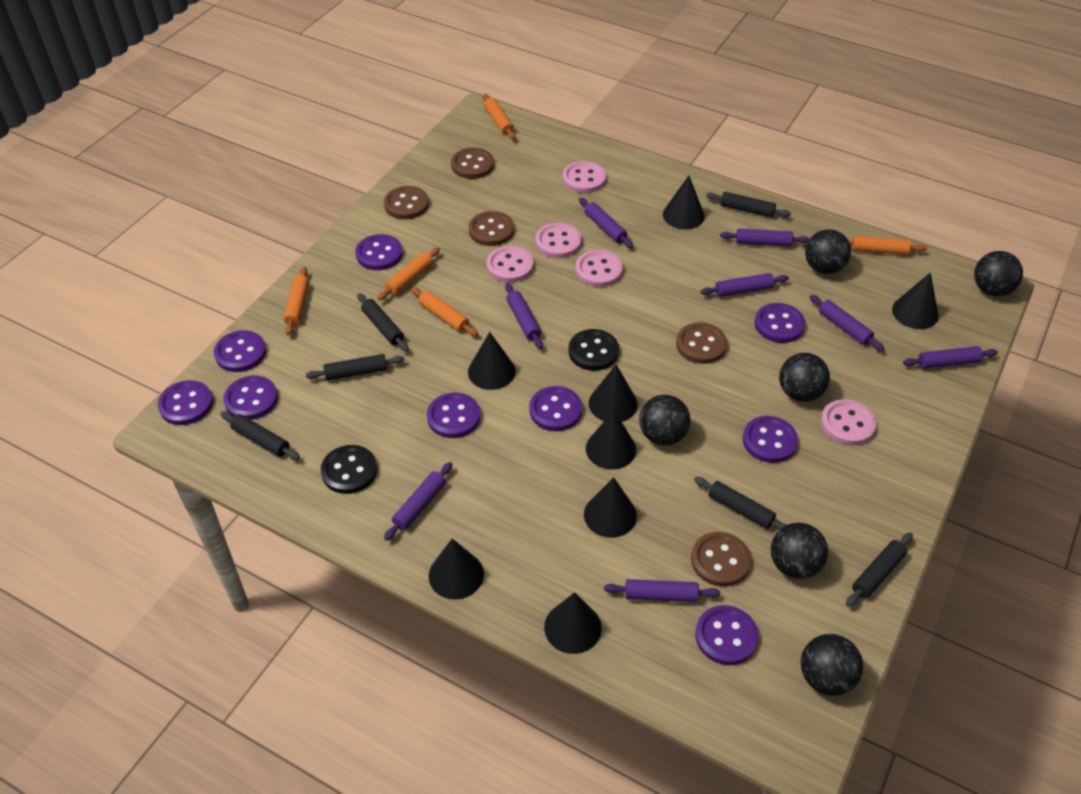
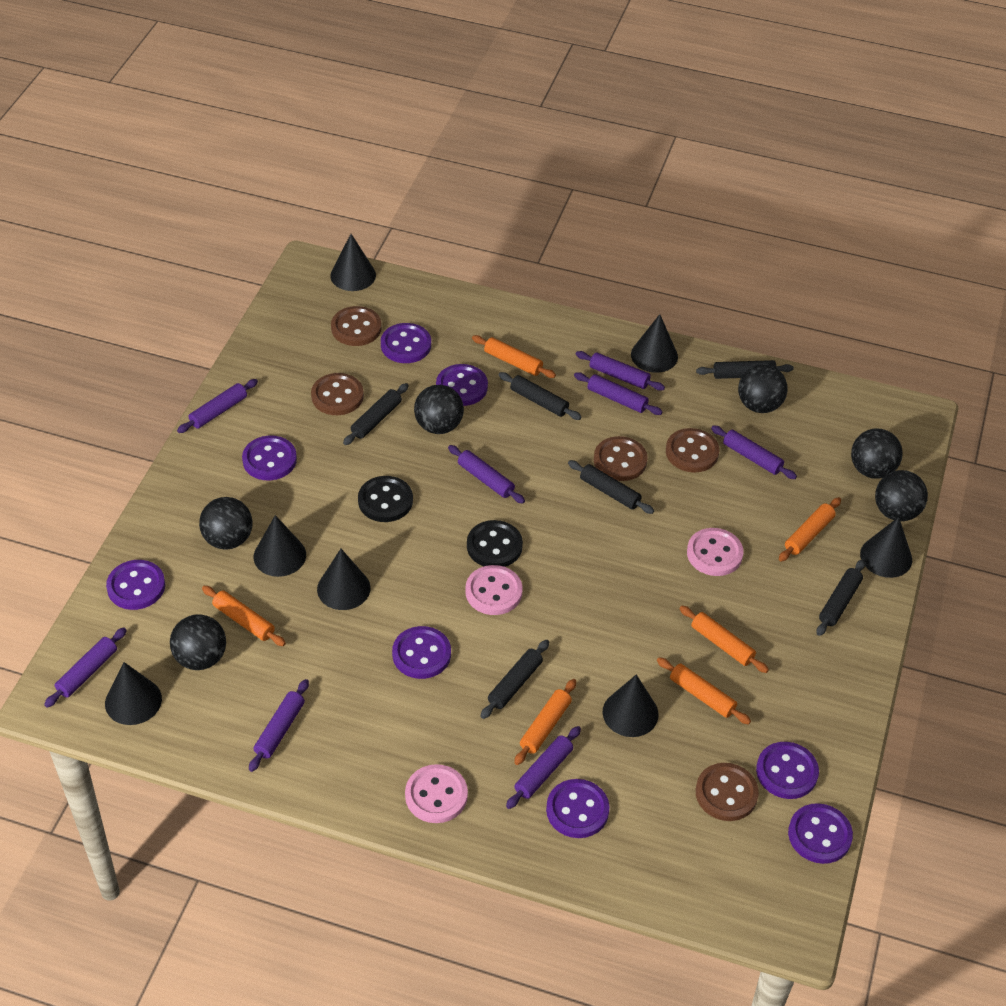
black cone: [429,538,484,599] [468,332,516,390] [544,592,602,654] [584,477,637,538] [586,410,636,470] [589,364,638,422] [663,175,705,229] [892,272,939,329] = 8 -> [105,662,162,725] [254,515,306,577] [317,549,371,610] [330,234,376,291] [603,674,659,737] [631,314,678,373] [860,517,912,578] = 7
orange rolling pin: [284,267,309,335] [377,247,440,301] [411,287,478,336] [483,94,515,140] [849,236,927,255] = 5 -> [202,586,286,646] [472,335,556,378] [514,679,576,765] [657,657,751,724] [679,606,769,673] [779,497,841,562] = 6
pink button: [487,246,534,283] [535,223,581,258] [562,161,606,193] [575,250,623,287] [821,399,876,445] = 5 -> [405,764,468,823] [465,565,523,615] [687,528,744,576] = 3
purple button: [158,380,213,425] [214,330,266,372] [223,376,278,420] [355,234,403,270] [427,393,480,438] [529,386,582,431] [695,605,759,665] [743,416,798,463] [754,303,805,343] = 9 -> [106,560,165,610] [242,436,297,480] [381,323,431,363] [392,626,451,679] [436,364,488,406] [546,779,610,838] [756,742,819,799] [788,803,853,864] = 8

